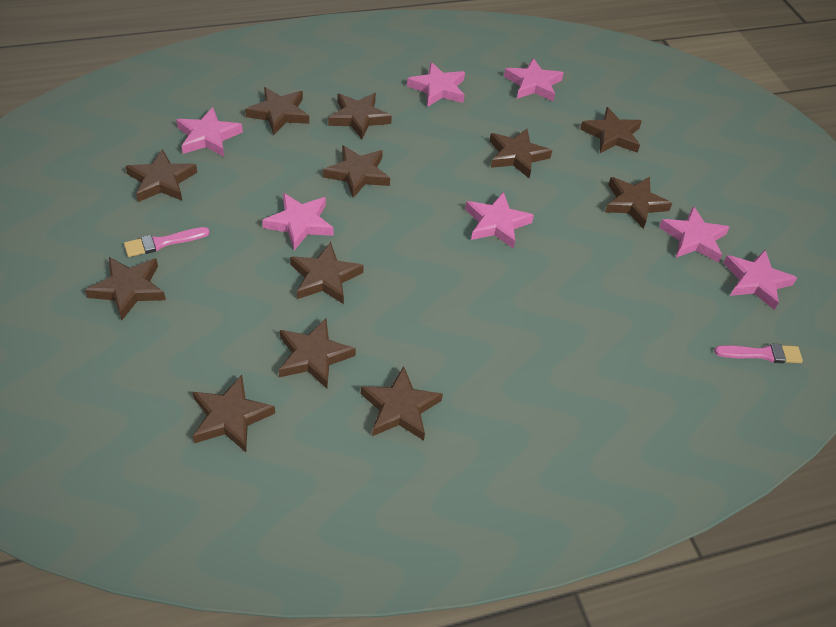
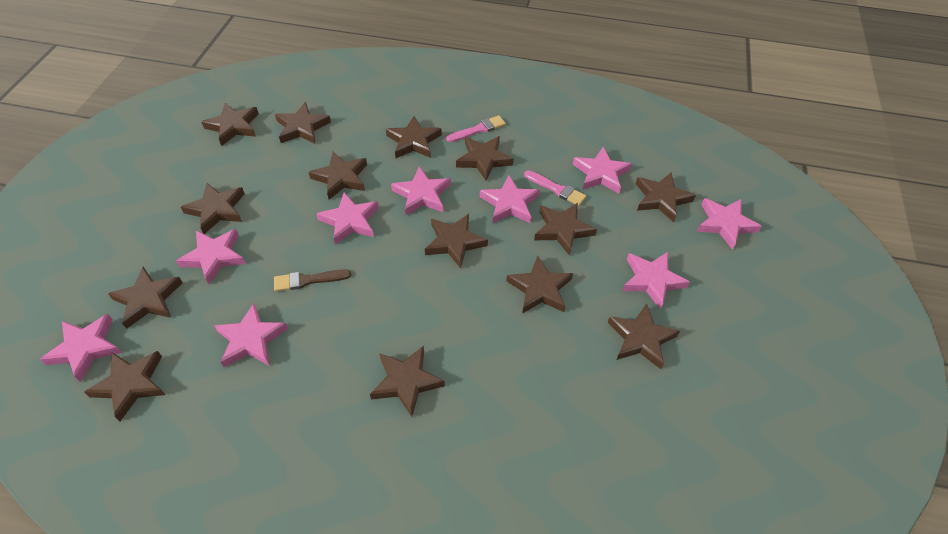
brown brush: none = 0 -> [274,269,351,291] = 1
brown star: [85,257,166,320] [126,149,197,202] [193,375,275,452] [245,87,309,135] [279,318,356,389] [290,242,364,304] [323,145,390,198] [328,93,392,139] [361,366,443,441] [489,129,552,178] [580,107,642,153] [605,177,672,229] = 12 -> [84,351,165,421] [108,267,183,329] [181,183,245,234] [201,103,259,146] [275,102,331,144] [309,152,367,200] [370,346,445,417] [386,116,442,158] [425,214,488,269] [456,136,514,181] [506,256,573,314] [534,203,597,256] [608,303,680,369] [635,172,696,222] = 14
pink star: [176,107,243,157] [262,193,334,250] [407,62,465,107] [465,192,534,249] [504,58,564,102] [659,206,730,262] [723,250,797,310] = 7 -> [40,314,122,382] [176,229,246,284] [214,303,288,367] [316,192,379,245] [391,167,451,215] [480,175,540,223] [573,147,632,193] [622,252,690,310] [697,198,762,250] = 9

